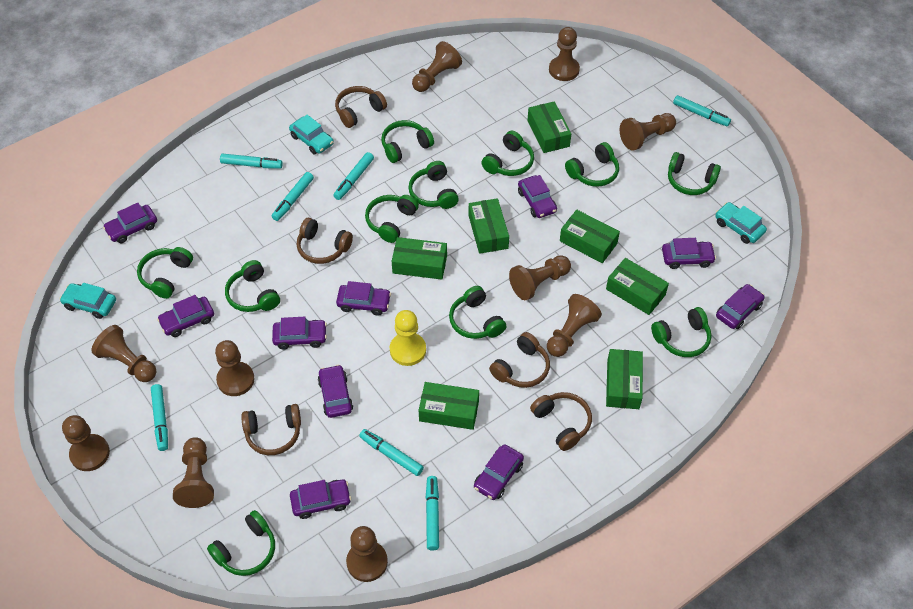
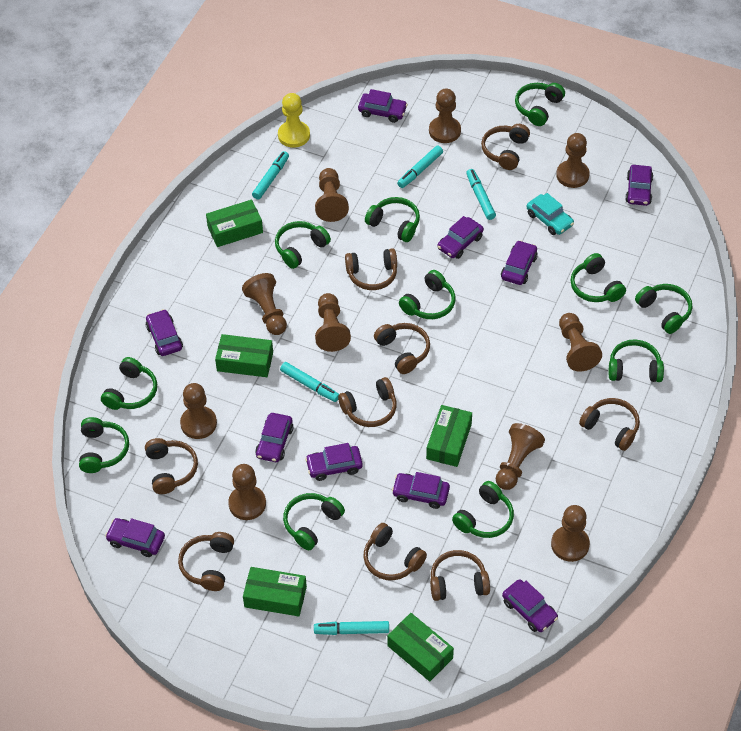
brown headphones: [241,404,301,455] [297,218,353,264] [335,86,387,128] [489,332,550,388] [530,392,592,451] = 5 -> [145,438,198,494] [178,532,234,591] [338,377,397,427] [345,248,397,290] [363,523,427,580] [374,323,430,374] [430,550,490,601] [481,124,530,170] [579,398,640,451] = 9
green box: [392,237,447,280] [419,382,479,430] [469,198,509,254] [528,101,571,153] [560,210,620,263] [606,258,669,315] [606,349,643,409] = 7 -> [206,200,263,247] [215,334,273,377] [243,567,307,616] [387,613,454,682] [426,405,472,467] = 5
turquoise car: [60,283,116,319] [289,115,334,155] [715,202,767,244] = 3 -> [527,193,574,235] = 1
turquoise marker: [151,384,168,451] [220,154,283,169] [272,172,314,221] [333,152,374,200] [359,429,424,476] [426,476,439,551] [673,95,731,126] = 7 -> [252,151,289,199] [280,362,339,402] [314,621,389,635] [397,146,443,188] [466,169,496,220] = 5

